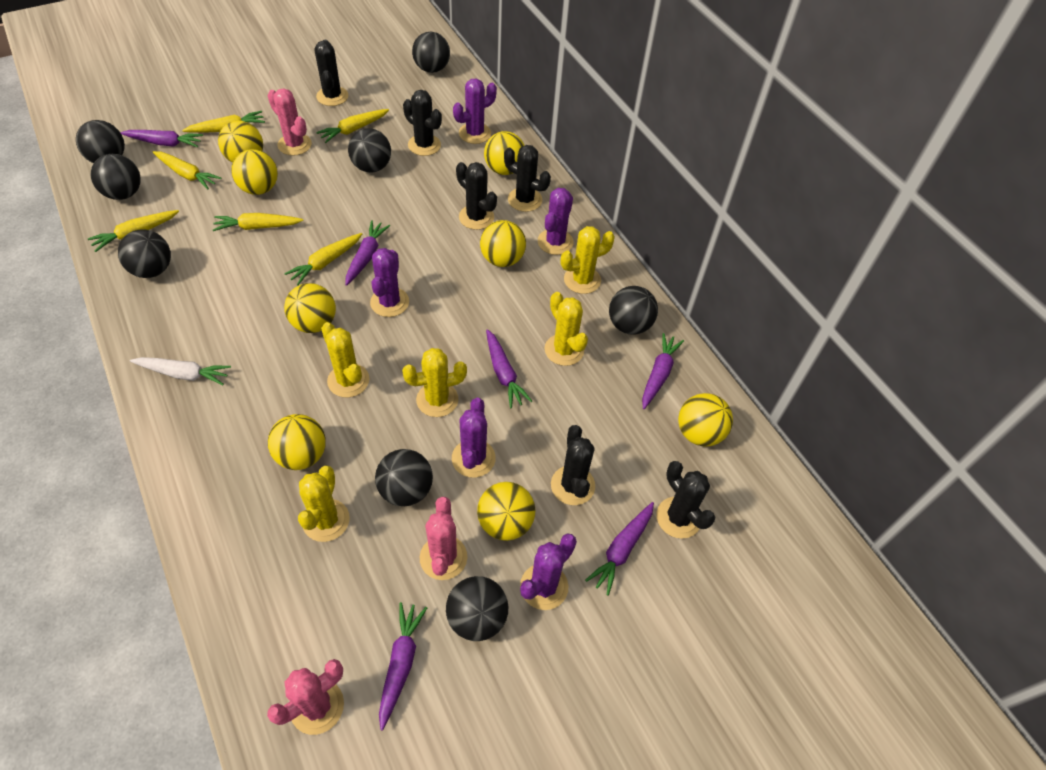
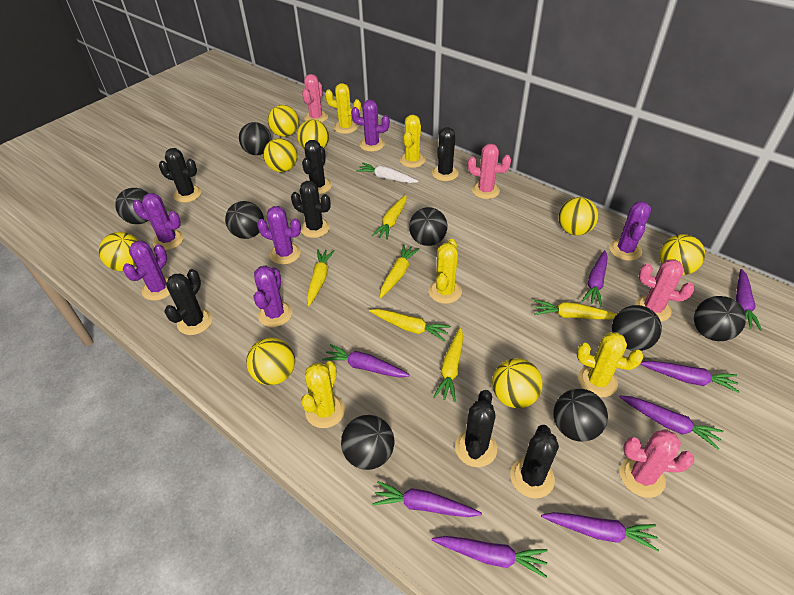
black cactus: [314,40,348,106] [403,90,442,156] [456,162,497,230] [504,145,551,212] [551,425,595,505] [657,461,715,539] = 6 -> [159,148,202,203] [164,269,212,335] [291,181,331,238] [302,140,332,194] [432,127,459,181] [455,390,497,467] [510,425,559,498] = 7
pink cactus: [267,659,344,735] [268,88,312,156] [420,497,467,580] = 3 -> [302,74,328,122] [468,144,511,199] [620,429,695,498] [635,259,694,322] = 4
purple cactus: [370,248,409,317] [452,398,496,478] [453,78,497,144] [520,534,577,610] [538,188,574,255] = 5 -> [123,241,170,301] [133,193,184,250] [254,265,292,327] [257,206,301,265] [351,100,390,152] [609,201,651,261] = 6
purple carrot: [120,130,203,147] [345,220,390,286] [379,602,427,731] [486,329,532,408] [585,502,654,596] [642,333,684,409] = 6 -> [322,344,410,378] [372,481,482,517] [432,536,548,578] [541,512,659,552] [582,250,608,306] [620,396,723,450] [640,361,740,393] [736,269,762,331] = 8

